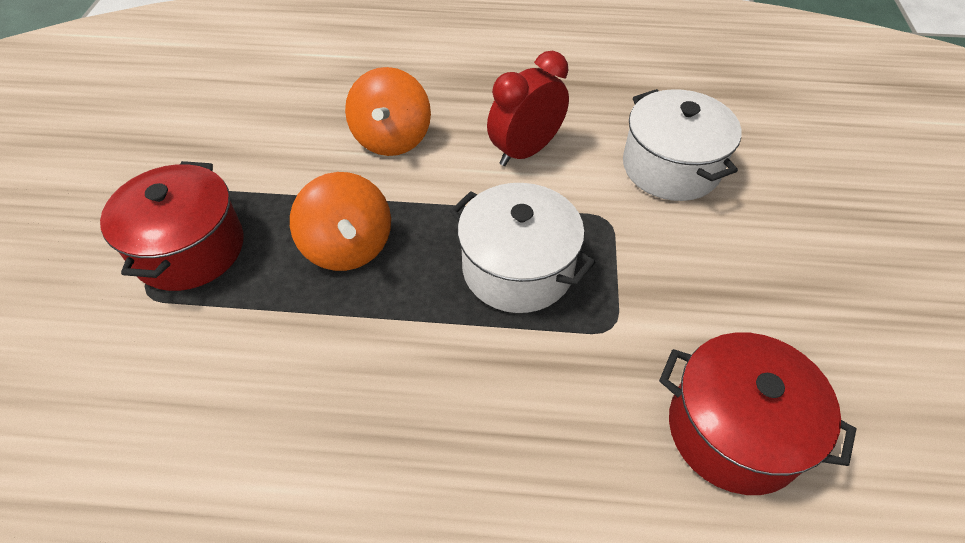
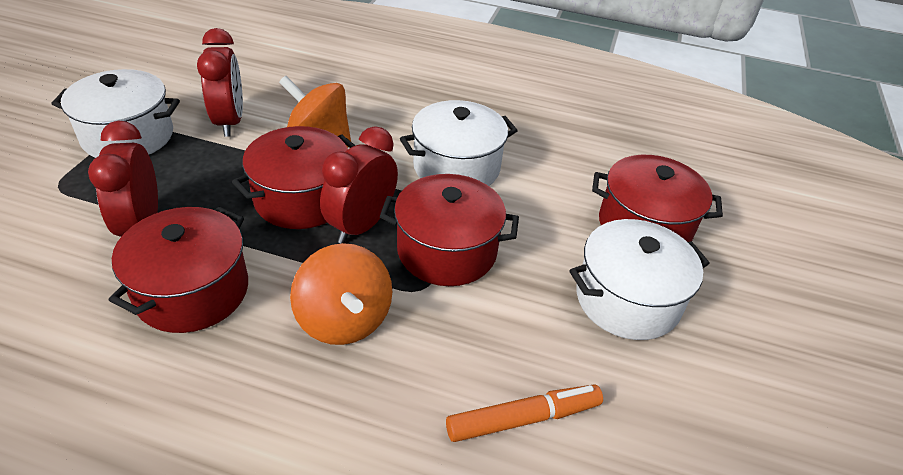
orange marker: none = 0 -> [446,385,603,442] = 1
red clock: [487,51,569,166] = 1 -> [88,120,158,237] [197,28,243,137] [320,126,398,244] = 3
red pot: [100,161,244,291] [659,332,856,495] = 2 -> [109,207,248,333] [232,126,356,229] [380,174,519,286] [592,155,723,242] = 4
white pot: [450,183,595,313] [623,89,742,201] = 2 -> [52,69,180,158] [400,100,518,186] [569,219,710,340] = 3

